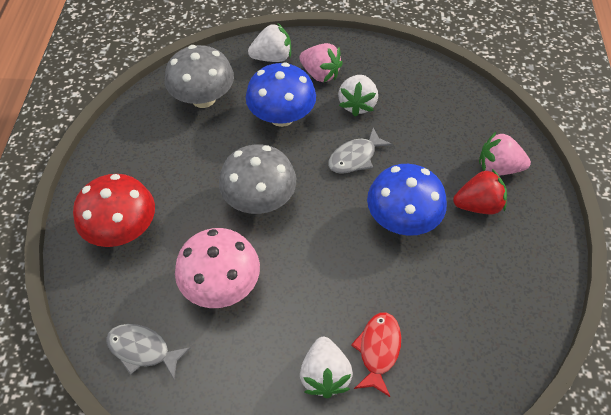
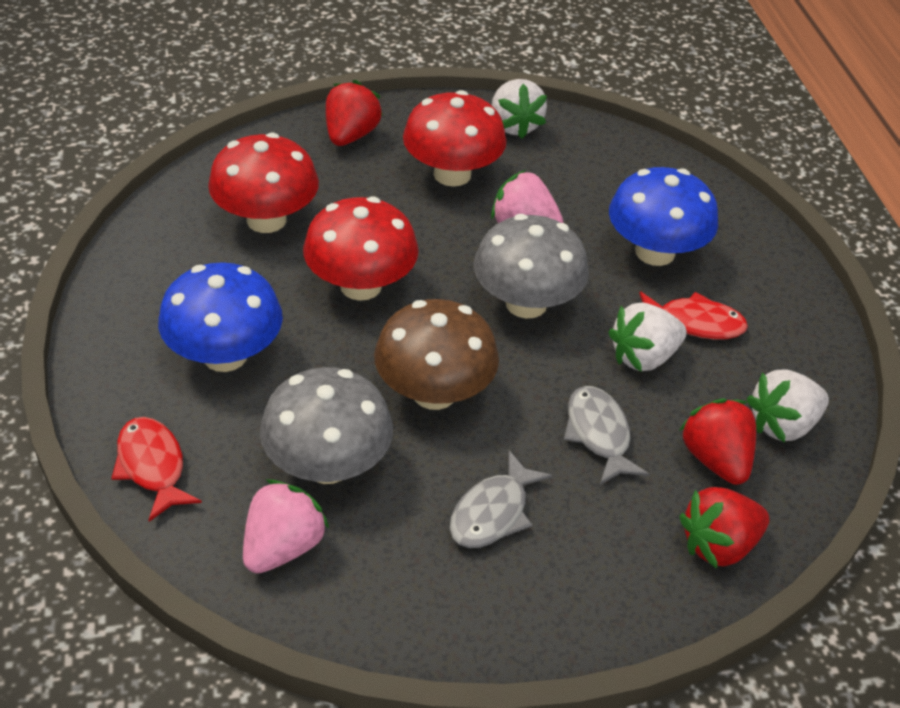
brown mushroom: none = 0 -> [374,299,499,410] = 1
pink mushroom: [175,228,260,308] = 1 -> none = 0
red fish: [351,312,401,397] = 1 -> [111,417,202,522] [639,291,748,340] = 2
red mushroom: [73,174,155,247] = 1 -> [208,133,319,233] [303,197,419,301] [403,90,507,187] = 3
red strawberry: [453,169,507,214] = 1 -> [326,80,383,146] [679,398,756,485] [679,487,769,569] = 3

